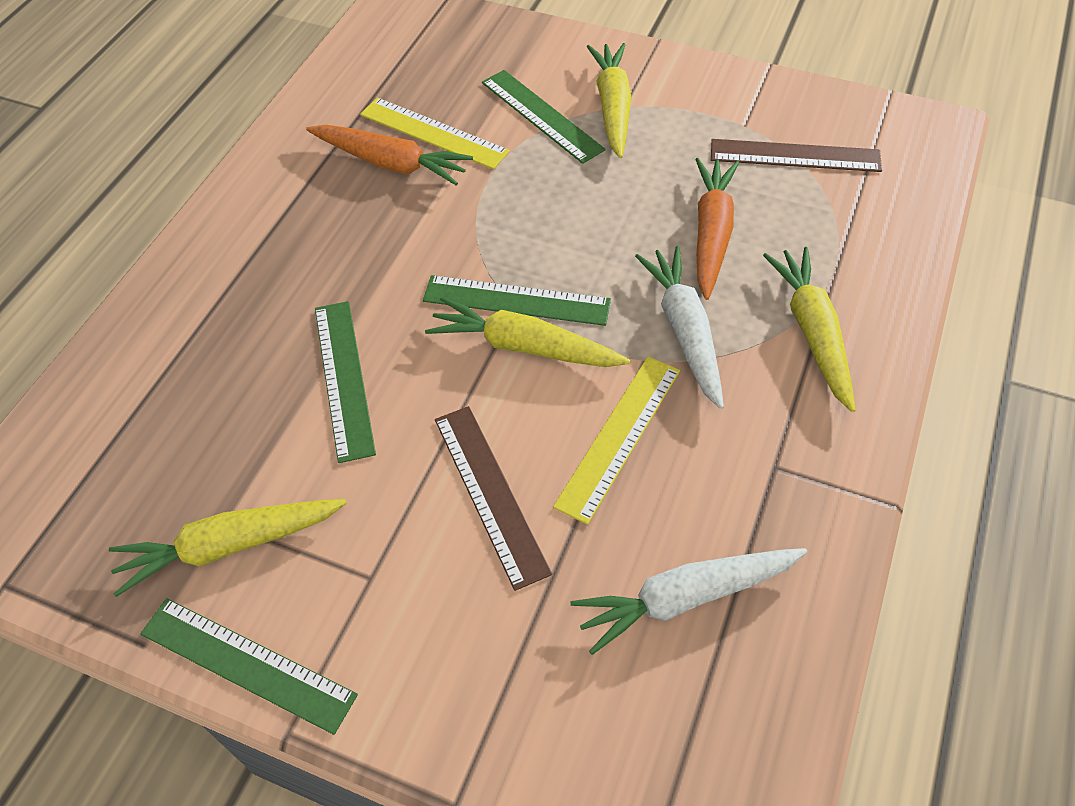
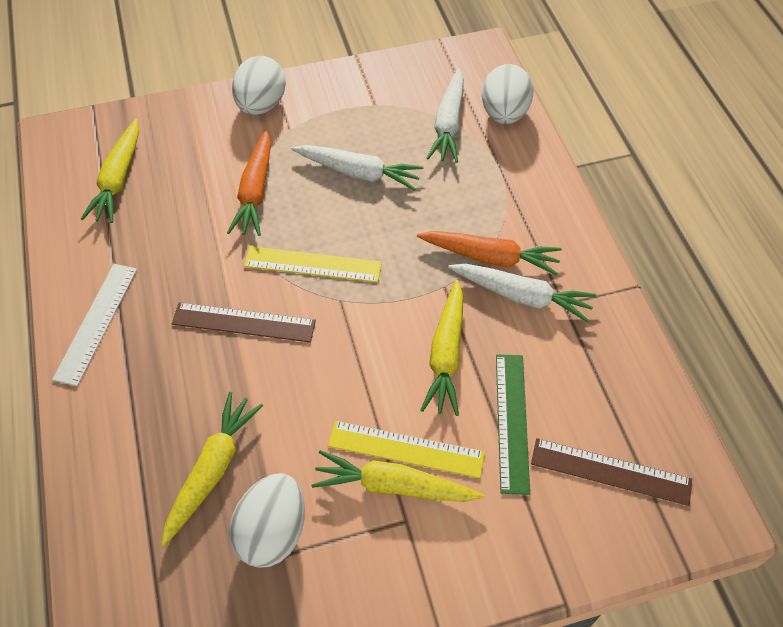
green ruler: [140,598,358,735] [315,301,376,463] [423,275,611,326] [482,70,606,164] = 4 -> [496,354,530,495] = 1
white carrot: [571,548,807,655] [635,246,724,409] = 2 -> [291,145,423,191] [427,68,464,163] [448,264,596,323] = 3
white egg: none = 0 -> [229,473,305,568] [232,56,286,115] [482,64,534,124] = 3
white ruler: none = 0 -> [52,264,137,386] = 1

